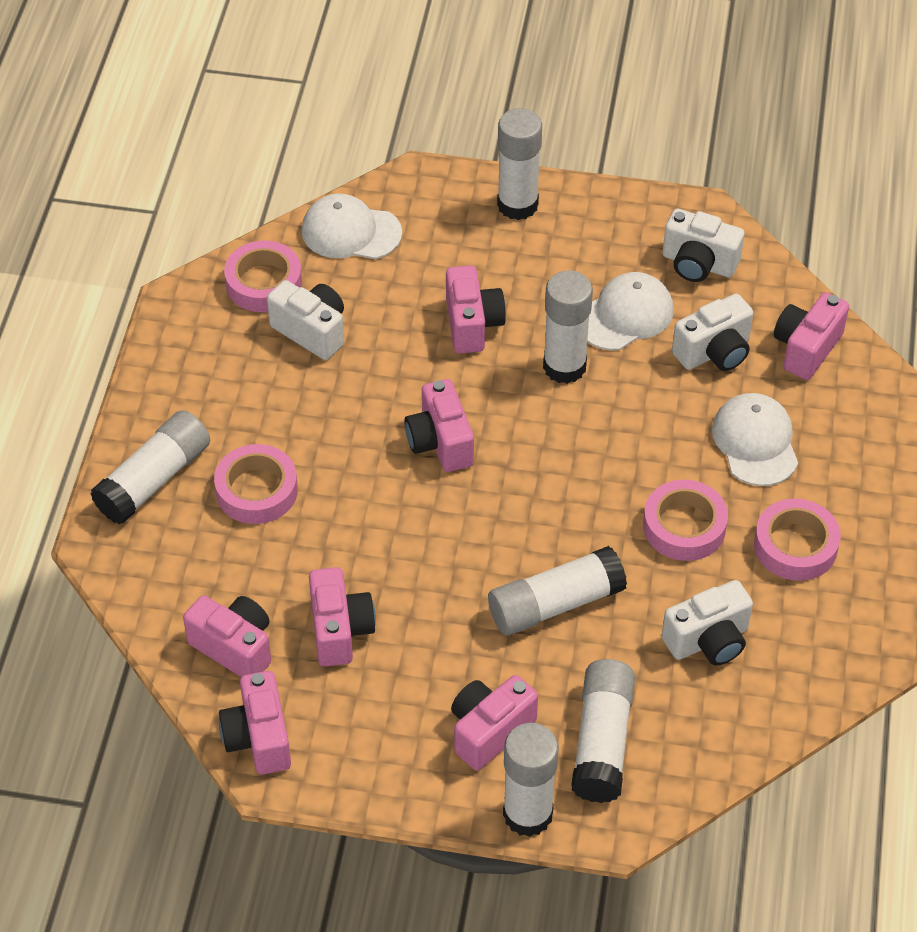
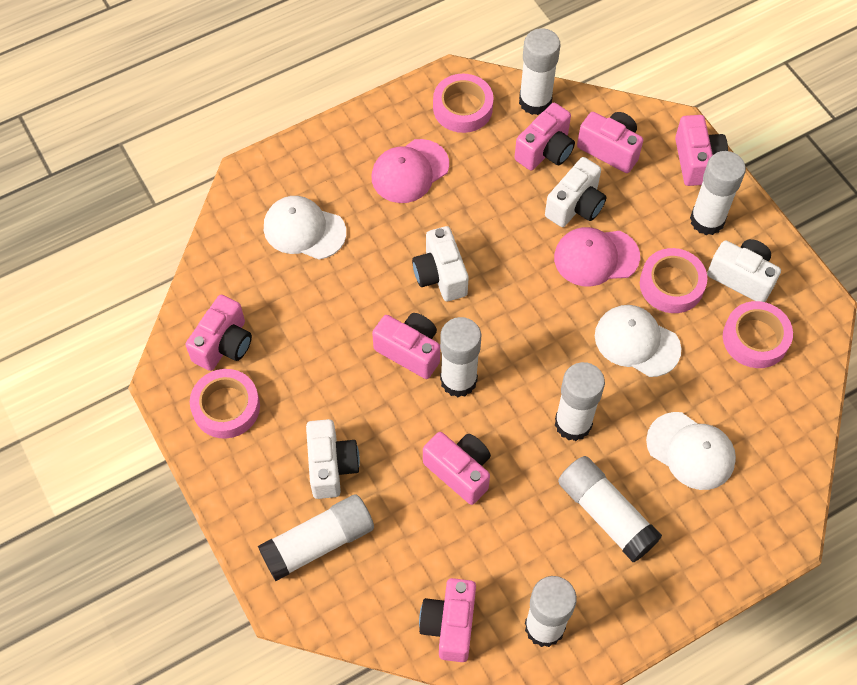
pink cap: none = 0 -> [372,139,449,203] [554,227,640,286] = 2
white glue stick: [90,410,210,525] [488,546,627,636] [497,108,542,220] [503,723,559,837] [543,270,593,384] [571,659,635,803] = 6 -> [258,494,374,581] [440,317,481,397] [519,28,560,115] [525,576,577,647] [555,362,605,441] [558,456,662,562] [690,151,746,235] = 7

